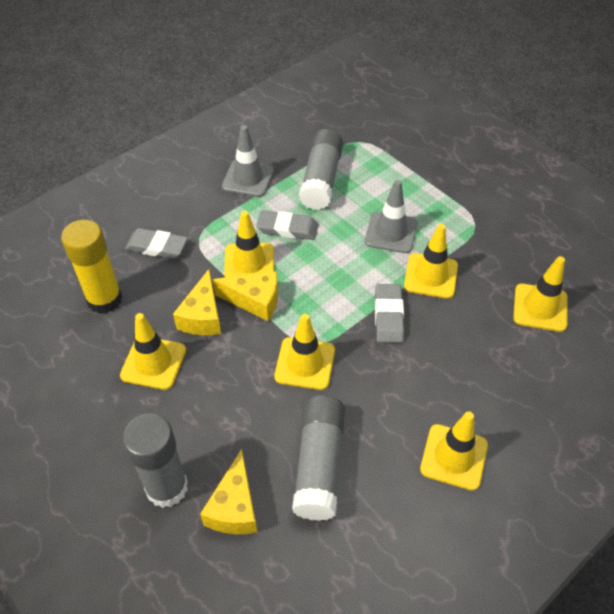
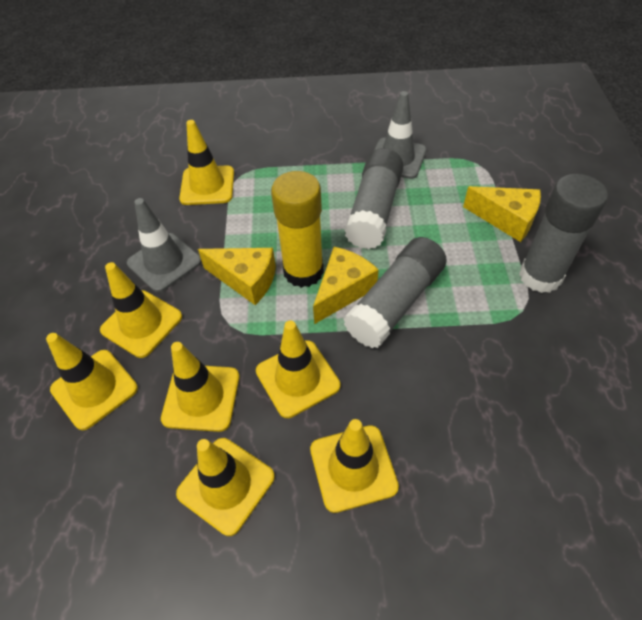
grey eraser: [125,228,188,259] [256,210,318,240] [375,284,404,343] = 3 -> none = 0
yellow traffic cone: [120,313,186,390] [224,211,274,278] [274,314,335,390] [404,224,458,299] [420,411,488,491] [513,256,568,332] = 6 -> [46,333,138,430] [100,262,182,358] [161,342,239,432] [176,438,275,536] [179,120,234,205] [256,320,340,418] [310,419,399,513] = 7

